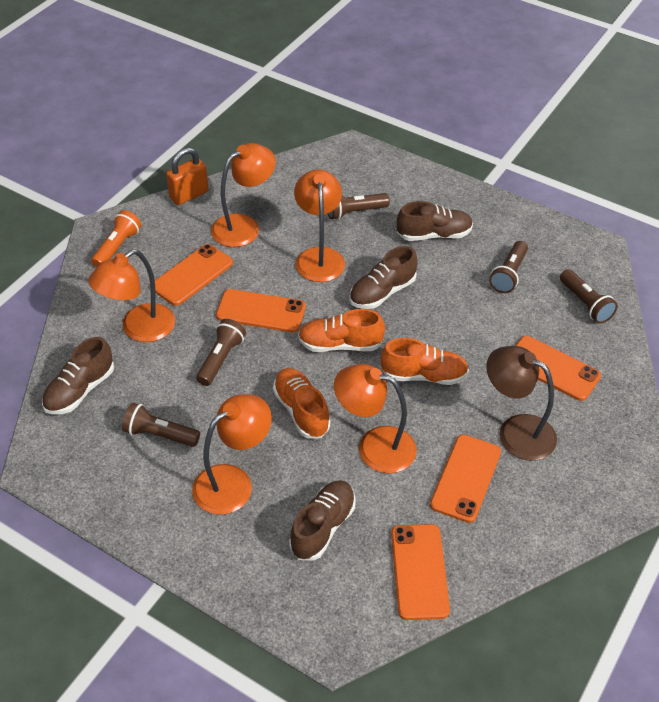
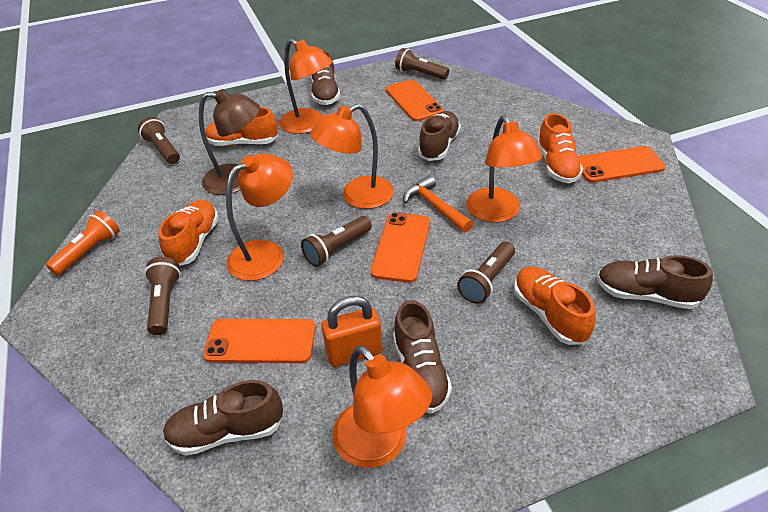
brown shoe: [42,337,114,415] [289,480,356,561] [349,246,417,309] [397,201,473,241] = 4 -> [163,380,284,456] [311,50,340,105] [393,300,452,413] [418,111,461,161] [597,255,713,309] = 5
orange hammer: none = 0 -> [403,175,473,232] = 1
orange phone: [155,244,233,306] [216,289,306,333] [391,524,450,620] [430,435,501,523] [515,336,601,401] = 5 -> [203,319,316,363] [370,212,430,283] [386,80,444,121] [578,146,666,183] = 4
orange shoe: [273,368,330,438] [298,309,385,352] [381,338,469,385] = 3 -> [158,200,219,266] [205,107,278,146] [514,266,596,345] [537,113,583,183] = 4

